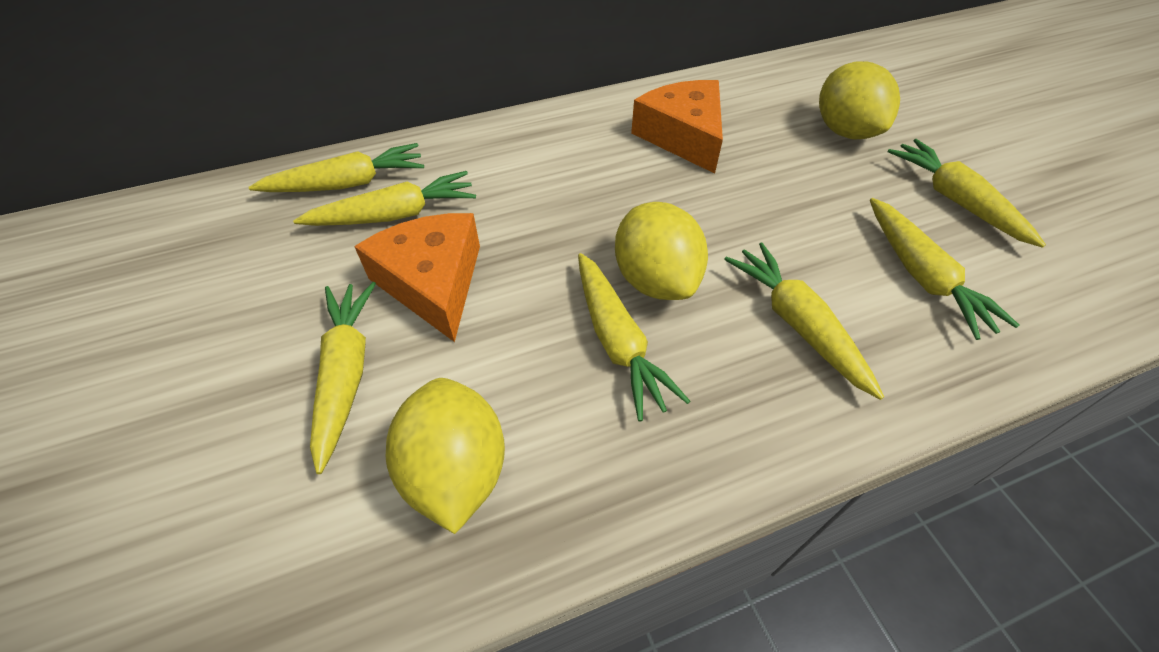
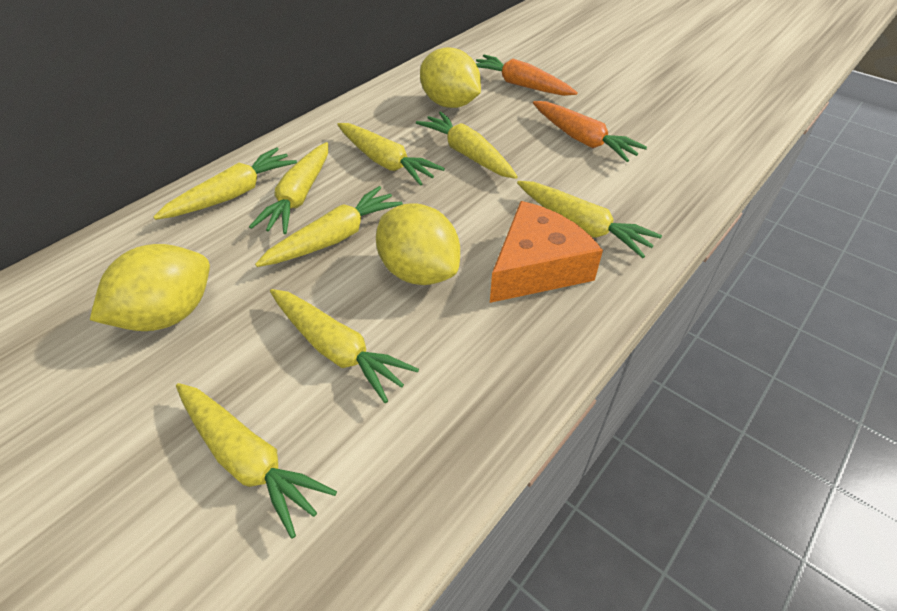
orange carrot: none = 0 -> [476,54,578,96] [533,101,647,162] = 2
orange cheese: [354,213,480,342] [631,80,723,174] = 2 -> [490,201,603,303] = 1
yellow carrot: [249,143,424,192] [293,171,476,226] [310,282,376,474] [578,253,690,422] [724,242,884,400] [870,198,1019,340] [887,139,1046,248] = 7 -> [153,148,297,220] [176,383,337,539] [249,142,328,234] [255,186,403,267] [270,289,419,403] [337,123,445,186] [416,111,517,179] [517,181,662,258] = 8

